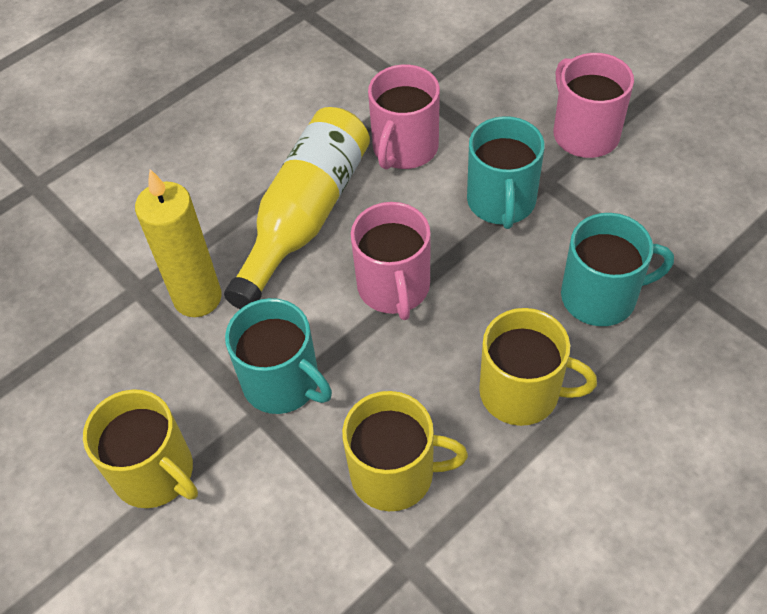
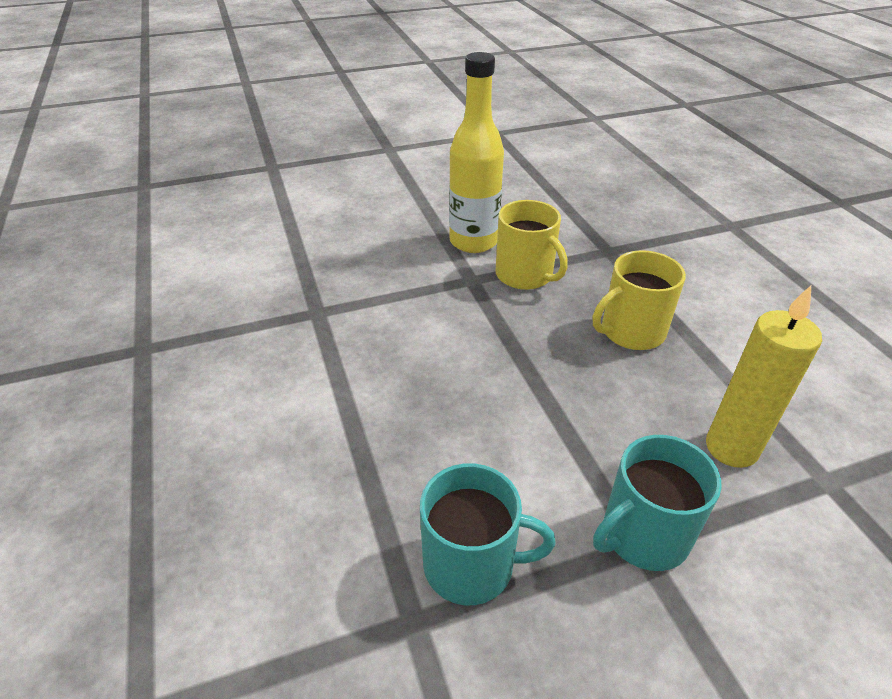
pink mug: [351,202,431,320] [368,64,440,170] [554,53,634,158] = 3 -> none = 0
turquoise mug: [225,298,332,414] [467,116,544,229] [561,213,674,326] = 3 -> [420,463,556,605] [593,435,722,571] = 2
yellow mug: [83,389,198,508] [342,391,468,511] [479,308,597,426] = 3 -> [495,200,568,290] [593,250,686,350] = 2

